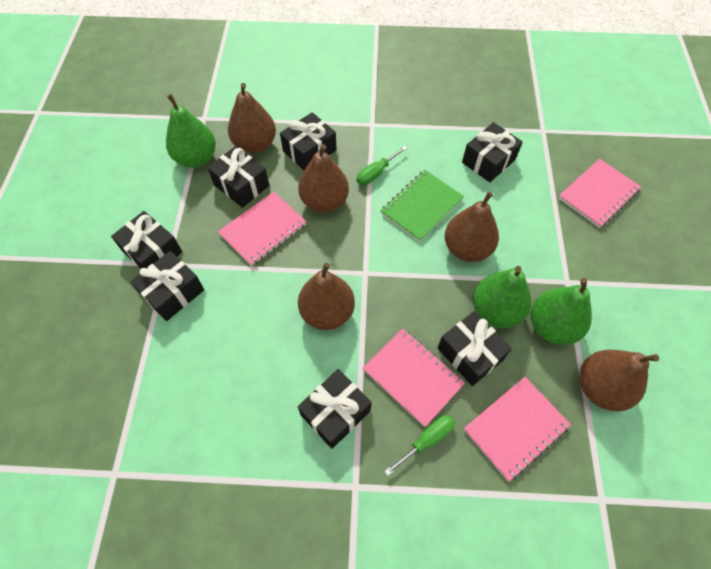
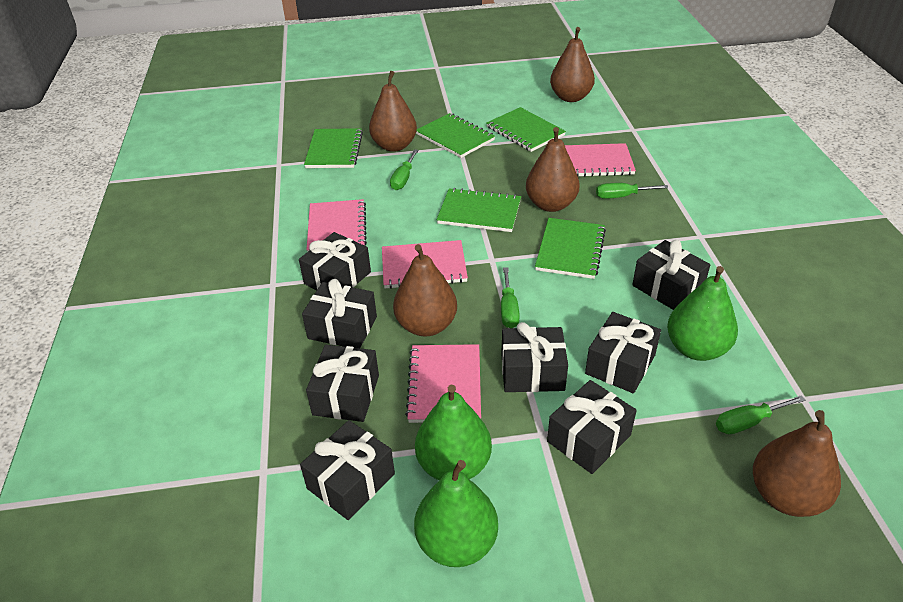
black gift: [111,211,182,268] [130,251,204,321] [207,146,269,208] [280,112,337,171] [298,369,371,449] [438,311,512,386] [462,122,523,182] = 7 -> [299,232,371,290] [300,420,395,520] [302,279,377,348] [306,345,379,422] [501,322,568,392] [547,380,637,474] [585,312,661,393] [632,240,710,310] = 8
green notebook: [381,170,464,242] = 1 -> [304,128,363,168] [416,113,495,158] [437,188,521,232] [486,107,566,152] [535,218,606,279] = 5
green screwdriver: [356,146,407,185] [384,415,455,476] = 2 -> [390,149,418,190] [501,267,520,328] [596,183,668,199] [716,395,806,434] = 4

